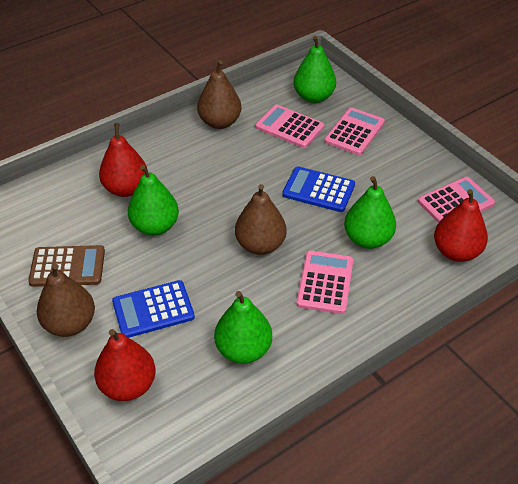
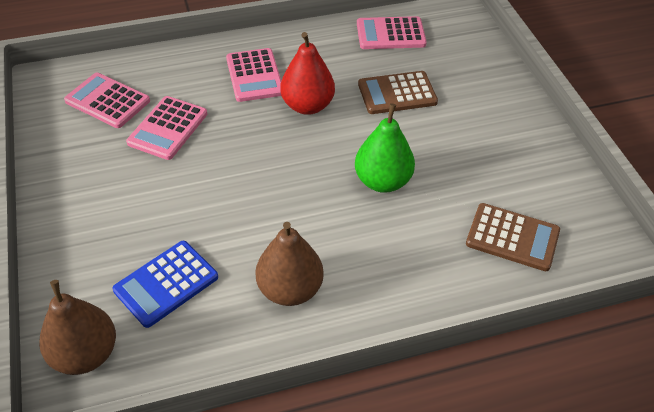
blue calculator: [112,280,195,338] [282,166,355,212] = 2 -> [113,241,218,328] = 1
brown calculator: [28,245,105,287] = 1 -> [358,71,438,114] [466,203,560,271] = 2
brown pear: [37,264,95,337] [197,60,241,129] [235,184,287,255] = 3 -> [39,280,116,375] [255,222,324,306] = 2
green pear: [128,165,179,236] [214,291,272,364] [293,36,336,103] [344,176,396,249] = 4 -> [355,103,415,193] = 1
red pear: [94,329,156,401] [99,123,147,197] [434,189,488,262] = 3 -> [280,32,335,115] = 1

